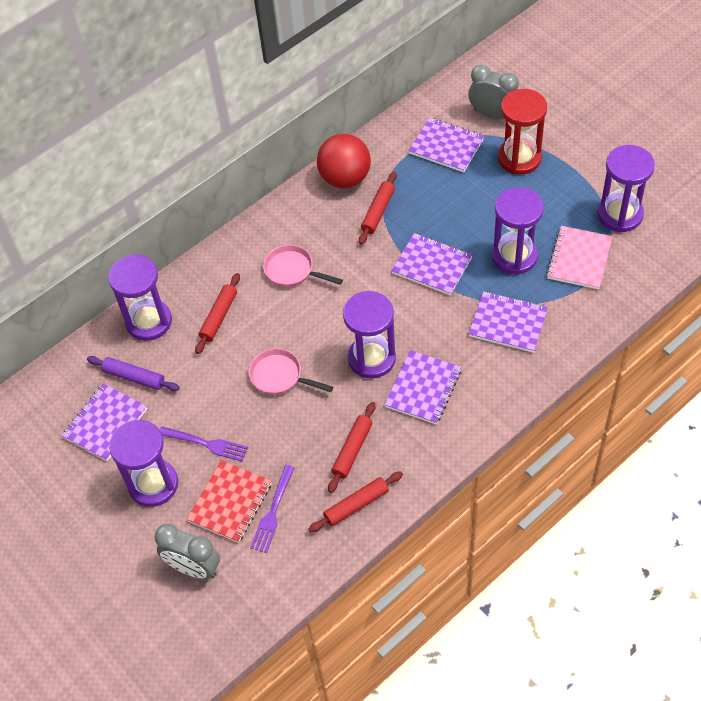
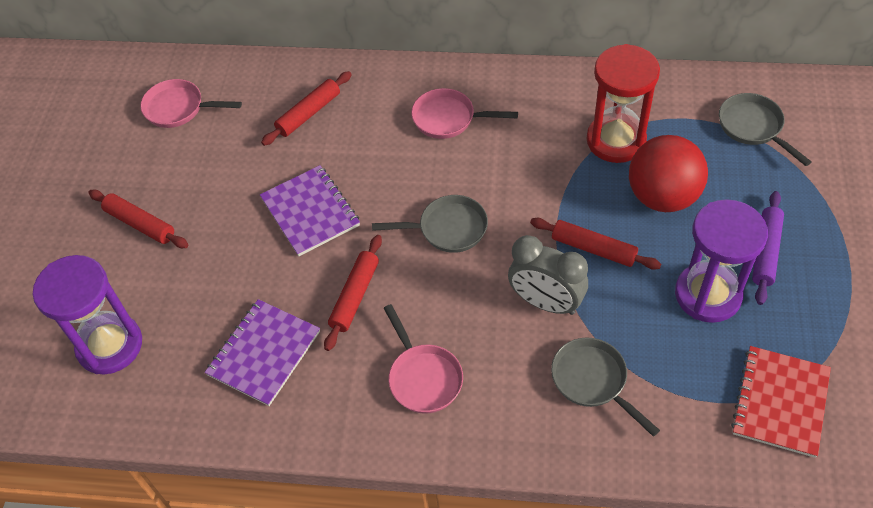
grey clock: [155,524,220,579] [468,65,519,119] = 2 -> [508,235,588,315] = 1
grey pan: none = 0 -> [372,195,488,253] [551,337,660,437] [719,93,811,166] = 3
pink notebook: [546,226,613,289] = 1 -> none = 0
pink pan: [249,348,333,395] [263,245,343,287] = 2 -> [140,79,242,128] [384,304,463,414] [411,88,518,139] = 3
purple fork: [160,426,248,461] [250,465,295,553] = 2 -> none = 0
purple hourglass: [108,254,172,341] [109,420,178,507] [343,291,396,379] [492,187,544,275] [597,145,655,232] = 5 -> [33,255,142,374] [675,199,768,323] = 2
purple notebook: [62,383,147,461] [384,350,461,424] [391,233,472,295] [408,117,484,172] [469,291,548,353] = 5 -> [205,299,320,406] [260,165,360,256] = 2

